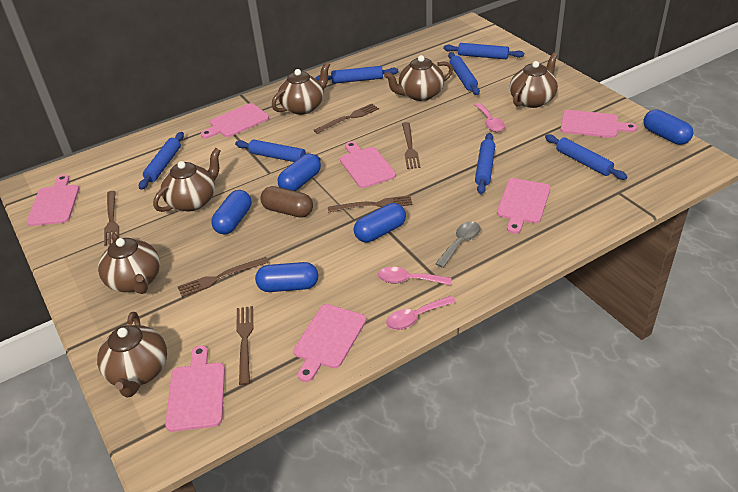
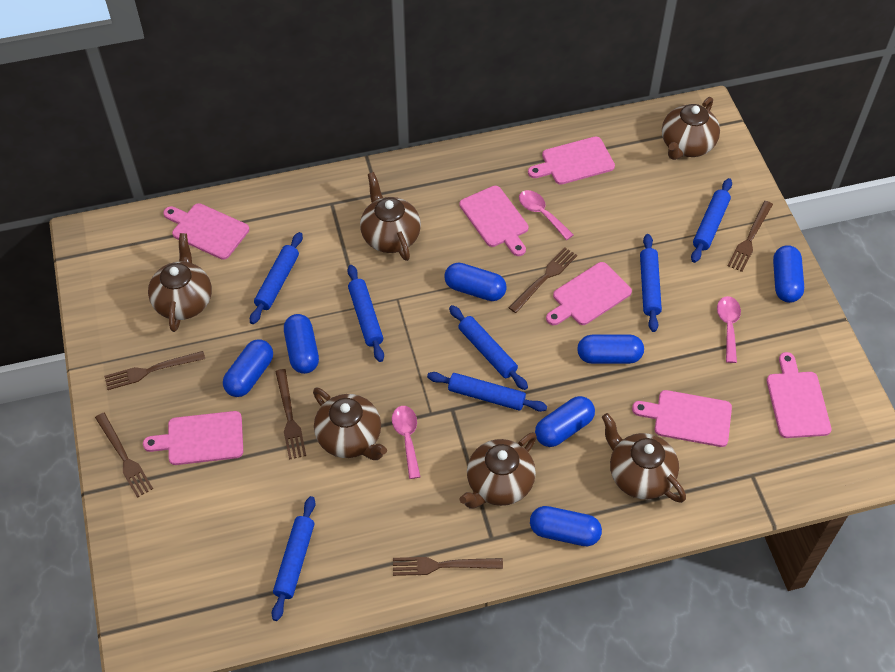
blue capsule: [211,190,251,234] [255,262,318,292] [278,154,321,191] [354,203,406,242] [643,109,693,145] = 5 -> [223,339,273,397] [284,314,319,374] [444,263,507,301] [530,506,602,546] [535,396,595,447] [577,334,644,364] [773,245,804,303] = 7
brown capsule: [260,186,313,218] = 1 -> none = 0
grey spoon: [435,222,480,268] = 1 -> none = 0

